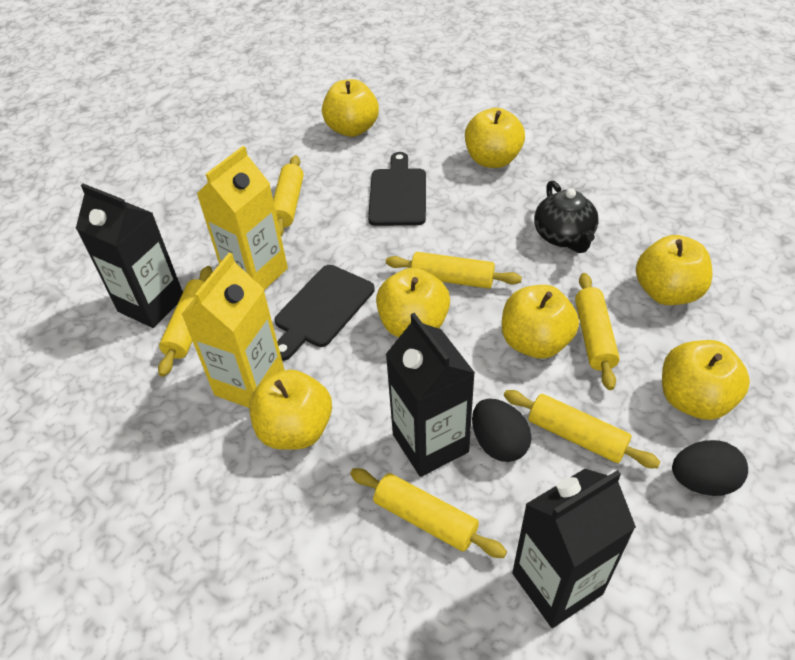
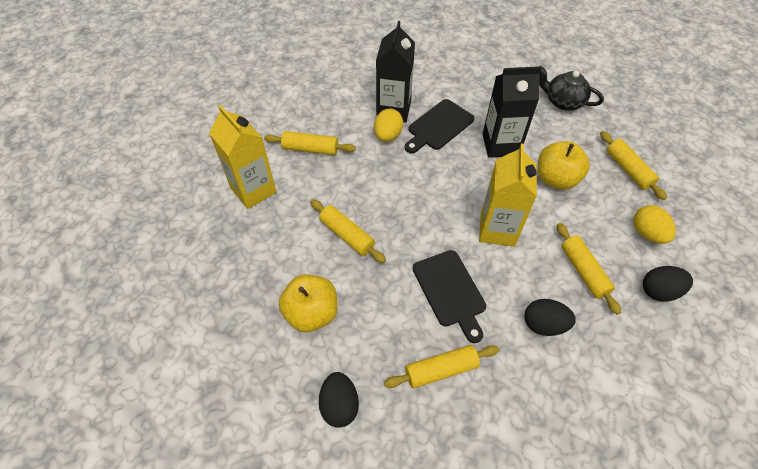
black carton: [76,183,183,328] [385,313,475,477] [512,469,636,628] = 3 -> [376,21,415,123] [482,66,541,158] = 2
black egg: [472,399,532,462] [672,440,748,496] = 2 -> [319,372,359,428] [524,299,576,336] [643,266,693,302] = 3
yellow apple: [249,370,332,450] [322,79,379,137] [376,268,450,337] [465,108,525,168] [502,285,579,359] [636,235,712,305] [662,340,750,420] = 7 -> [279,274,338,332] [538,141,590,190] = 2
yellow egg: none = 0 -> [374,108,403,142] [633,205,676,244] = 2
yellow rolling pin: [158,266,213,377] [273,155,304,236] [350,468,507,558] [386,252,522,289] [504,390,661,468] [575,273,620,390] = 6 -> [264,131,356,155] [310,199,386,263] [384,345,499,388] [557,223,621,315] [600,131,667,200] = 5

